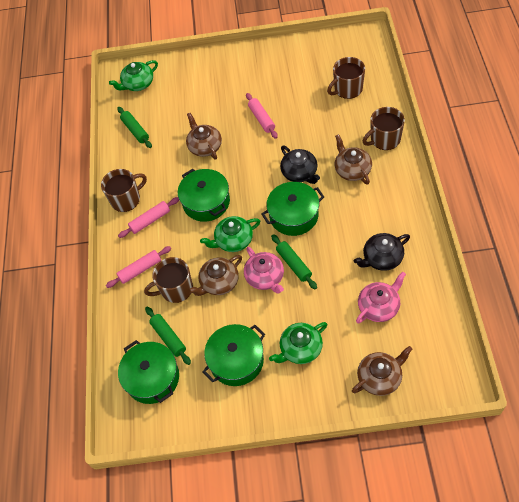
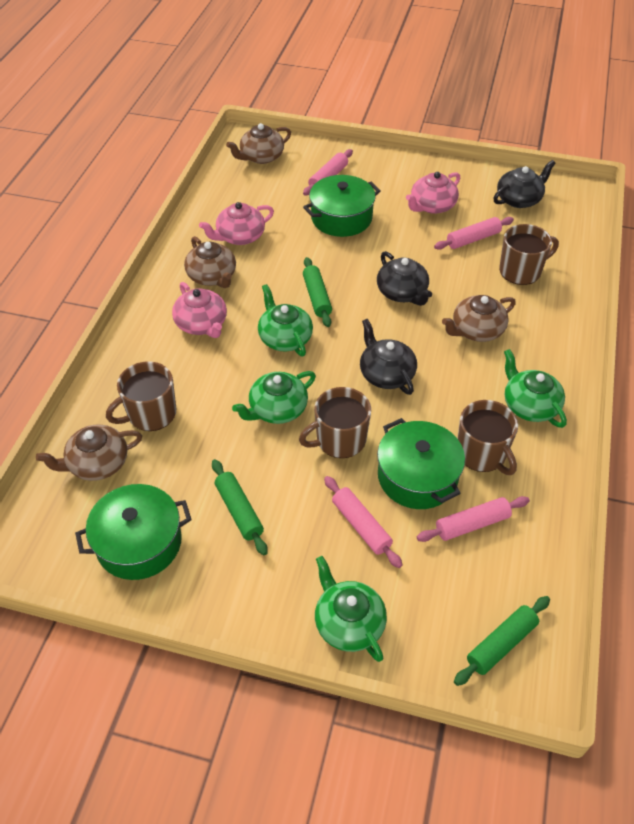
black teapot: [280,146,320,184] [354,233,410,271] = 2 -> [360,319,417,395] [377,251,432,306] [493,160,556,208] = 3
green pot: [118,340,179,404] [178,169,230,222] [203,324,265,386] [262,182,324,236] = 4 -> [75,484,192,580] [303,175,381,237] [377,418,465,509] = 3
green teapot: [109,60,158,91] [200,216,260,252] [269,322,327,364] = 3 -> [232,371,316,424] [258,284,313,356] [315,556,387,662] [504,349,567,428] = 4
pink rolling pin: [106,246,171,288] [118,197,179,238] [246,93,278,139] = 3 -> [303,149,353,196] [324,476,402,568] [417,496,530,542] [434,217,514,250] = 4
pink teapot: [244,247,284,293] [356,272,406,323] = 2 -> [172,282,227,338] [199,202,274,245] [406,172,460,214] = 3

